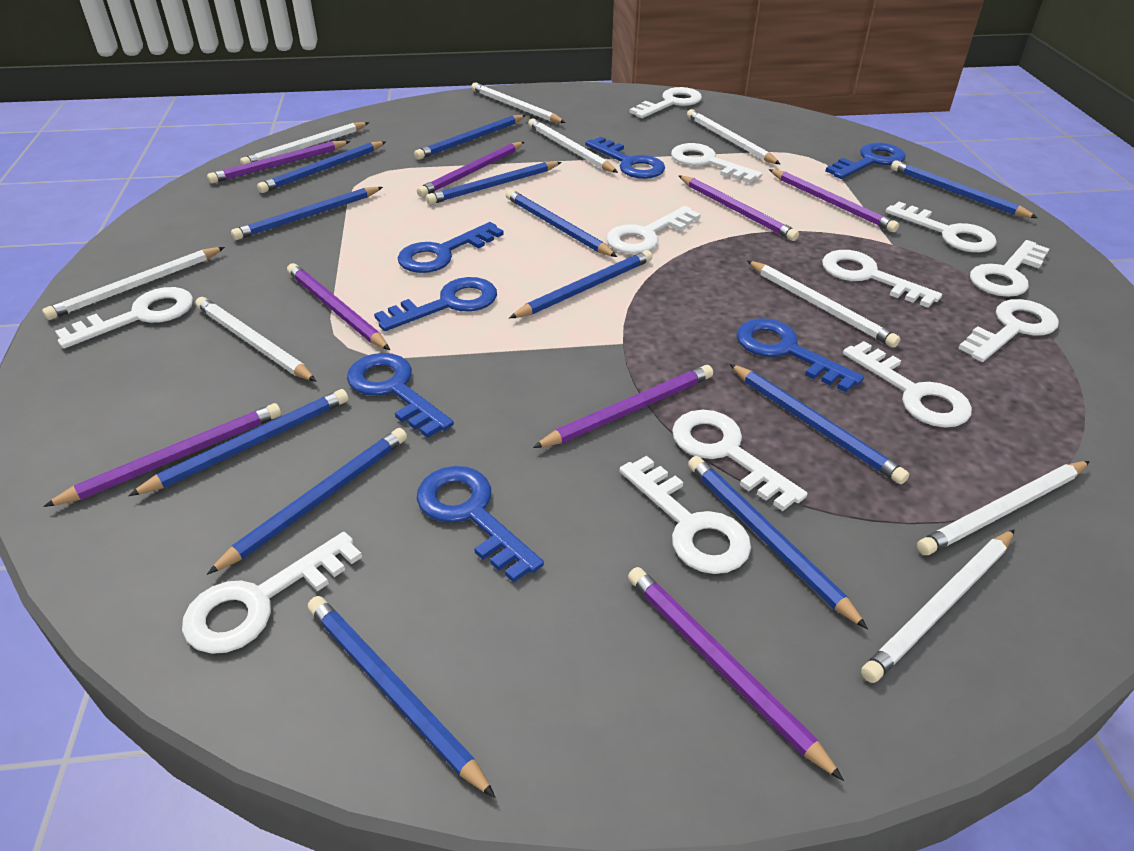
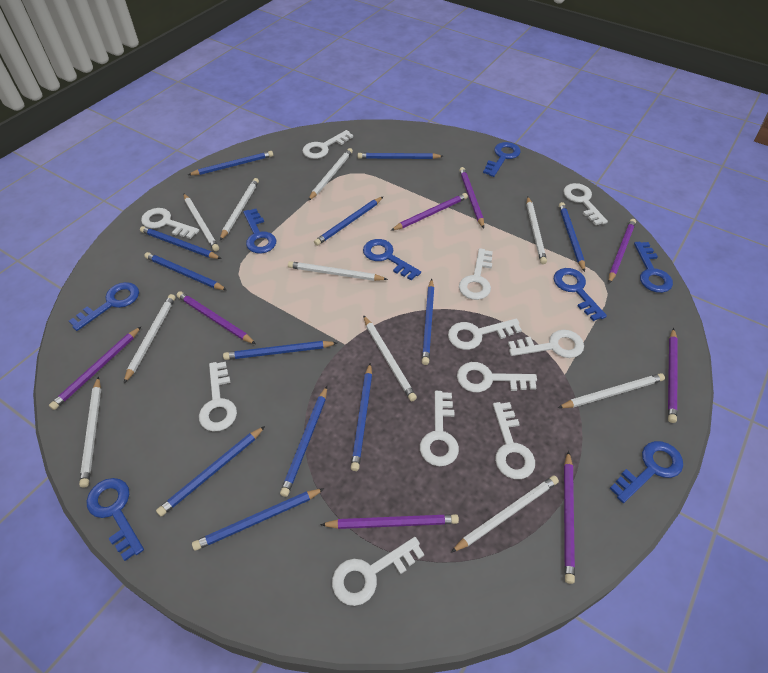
blue key: [347,353,454,438] [374,277,497,331] [398,222,504,273] [417,466,544,583] [585,137,665,179] [737,318,864,392] [825,143,906,179] = 7 -> [69,282,139,331] [87,478,144,561] [243,209,276,254] [363,239,421,280] [483,142,521,177] [554,268,607,321] [610,441,683,503] [634,242,673,293] = 8
white key: [55,287,193,348] [182,532,362,654] [606,206,701,254] [619,456,751,574] [629,87,702,118] [671,143,762,183] [672,410,807,511] [822,250,942,308] [843,341,972,428] [886,202,997,252] [958,299,1059,362] [970,240,1049,297] = 12 -> [141,208,199,239] [199,362,237,432] [302,130,353,159] [332,537,424,606] [420,391,459,466] [448,319,522,350] [457,362,537,392] [459,248,493,300] [493,402,535,479] [508,330,584,358] [563,183,608,225] = 11
white pencil: [42,247,225,320] [196,297,317,382] [240,122,369,165] [471,83,566,123] [528,118,618,173] [687,109,780,164] [747,261,901,348] [861,529,1015,683] [917,461,1090,555] = 9 -> [79,376,101,488] [124,294,175,383] [184,194,219,251] [220,178,259,240] [288,261,388,281] [308,148,353,201] [363,315,417,401] [451,476,559,552] [527,196,547,264] [558,373,665,408] = 10

